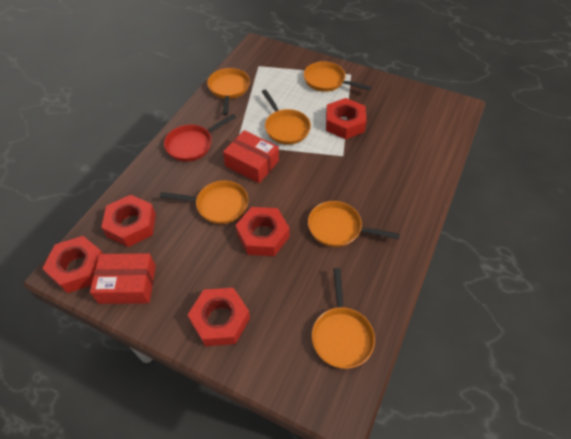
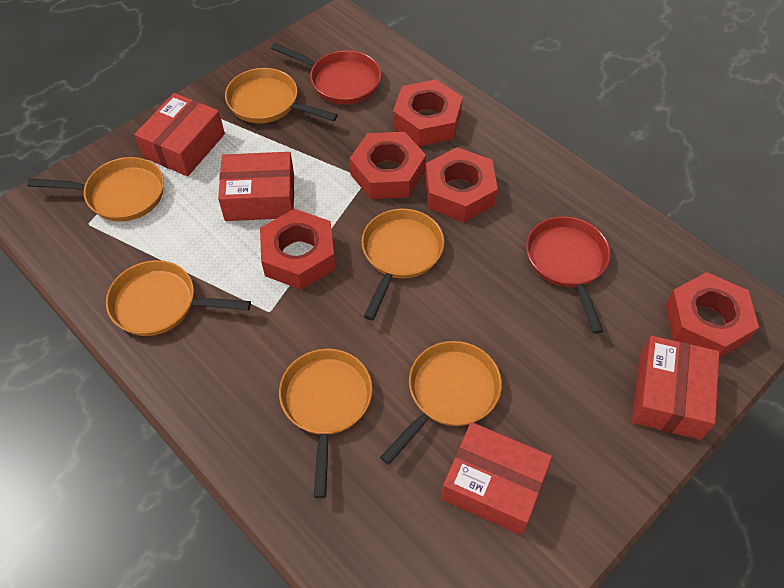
red box: [90,253,156,304] [223,130,279,183] = 2 -> [134,93,225,176] [218,152,294,221] [441,422,552,535] [632,336,720,440] = 4
red pan: [164,114,236,162] = 1 -> [271,43,381,104] [526,216,610,334] = 2

